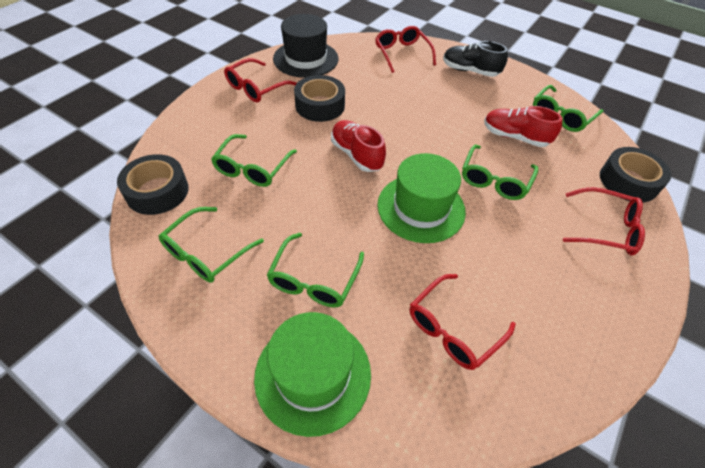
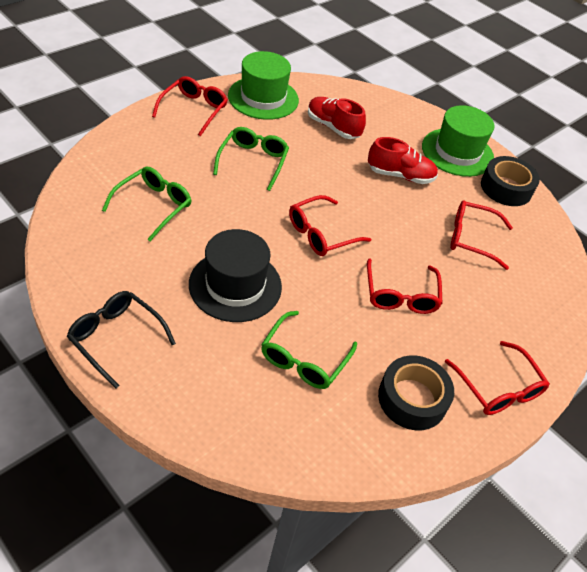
black glasses: none = 0 -> [67,291,176,388] = 1
black shoe: [443,41,508,77] = 1 -> none = 0
black tape: [117,154,189,215] [294,75,345,122] [600,147,671,203] = 3 -> [378,355,454,430] [481,156,540,206] = 2
green glasses: [159,207,264,283] [211,134,297,187] [267,233,364,307] [462,145,538,200] [533,85,603,132] = 5 -> [102,166,191,241] [213,127,289,191] [261,311,357,389] = 3
red glasses: [224,58,297,102] [375,26,436,73] [410,274,516,370] [563,187,645,255] = 4 -> [152,76,228,136] [289,195,371,256] [367,258,443,314] [445,341,550,415] [450,201,513,270] = 5

